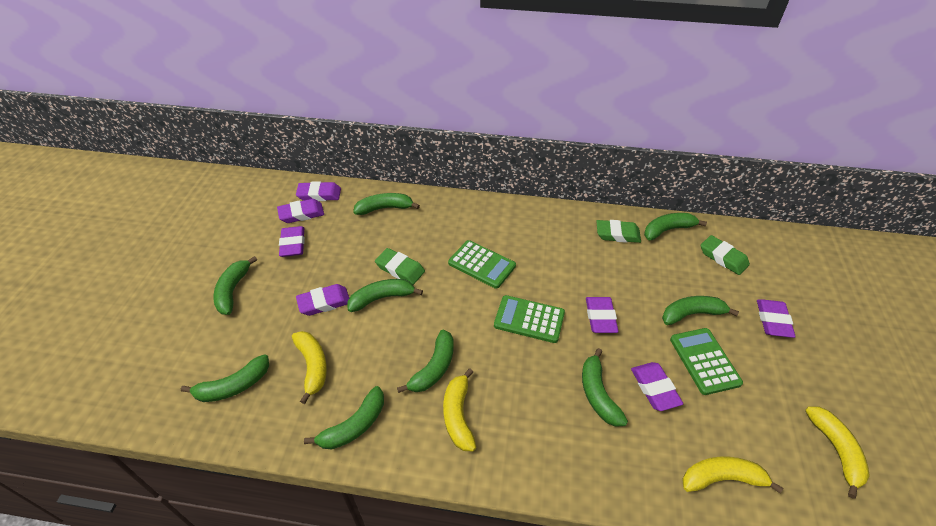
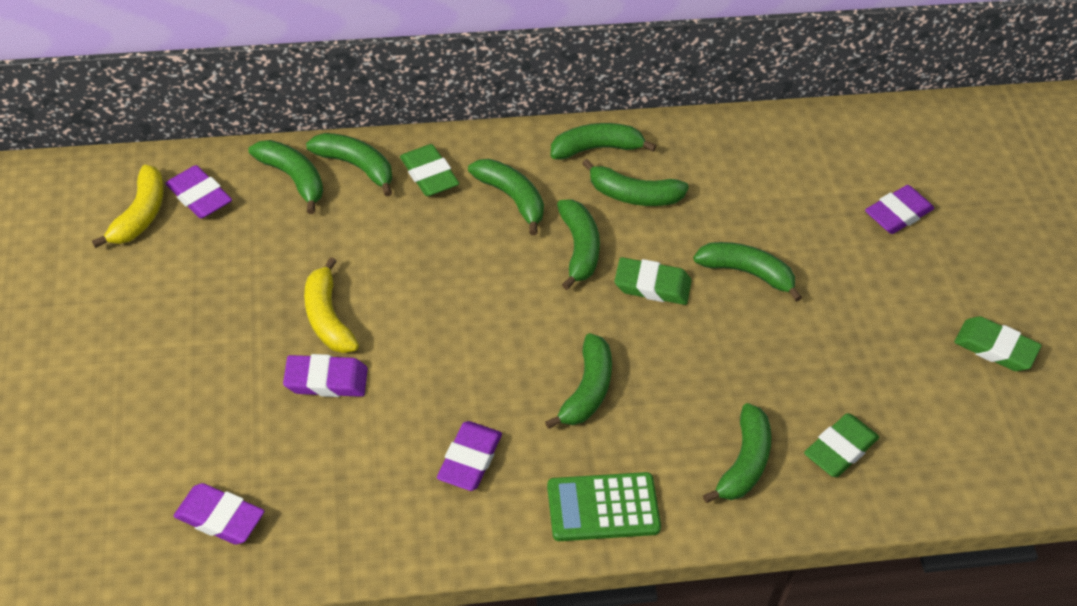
green calculator: [448,240,516,289] [494,295,565,343] [670,328,743,395] = 3 -> [547,472,661,541] = 1
green eraser: [375,248,425,285] [596,220,641,243] [701,235,750,275] = 3 -> [400,144,459,196] [614,257,692,305] [804,413,879,477] [954,316,1041,371] = 4
purple eraser: [277,199,324,223] [279,226,305,257] [296,181,341,201] [296,284,349,316] [586,297,619,333] [631,362,683,411] [757,299,796,338] = 7 -> [165,165,232,219] [174,483,265,545] [283,354,368,397] [437,421,502,491] [865,185,934,234] = 5
yellow banana: [292,331,327,404] [443,368,476,451] [682,457,783,493] [805,406,870,498] = 4 -> [92,165,164,248] [304,257,359,353] = 2

